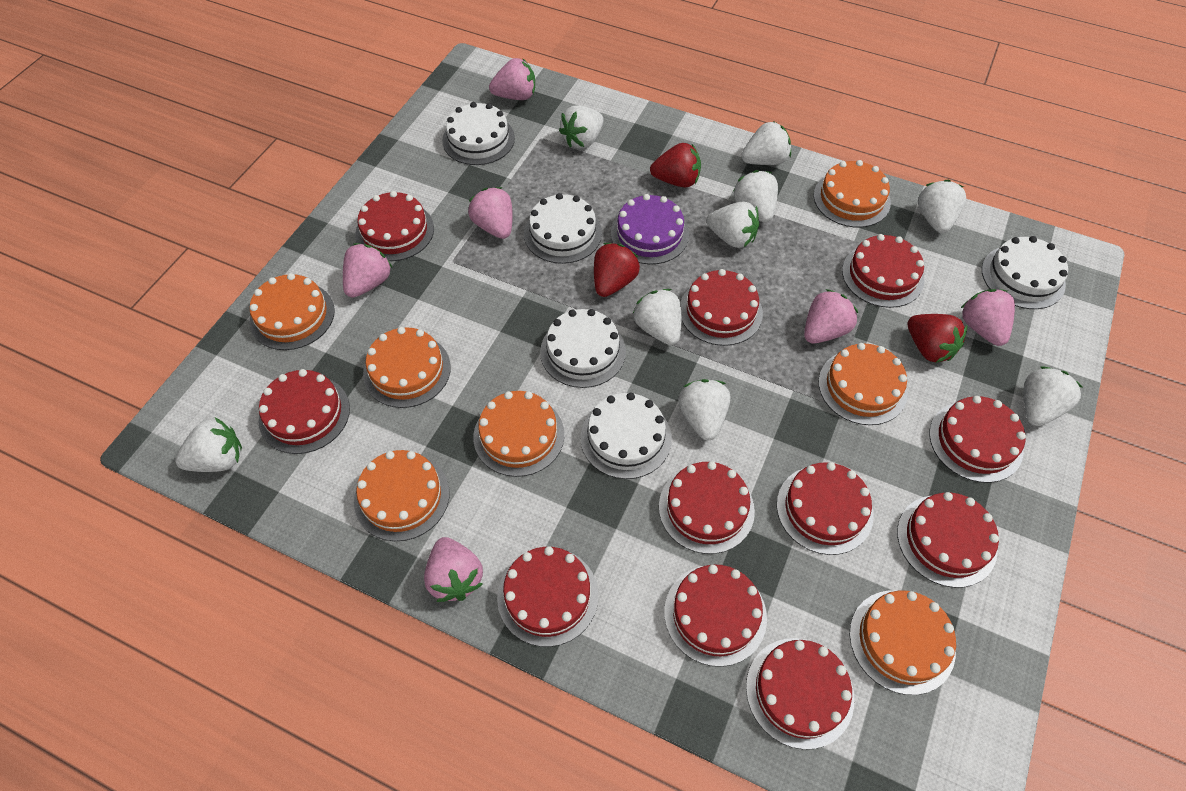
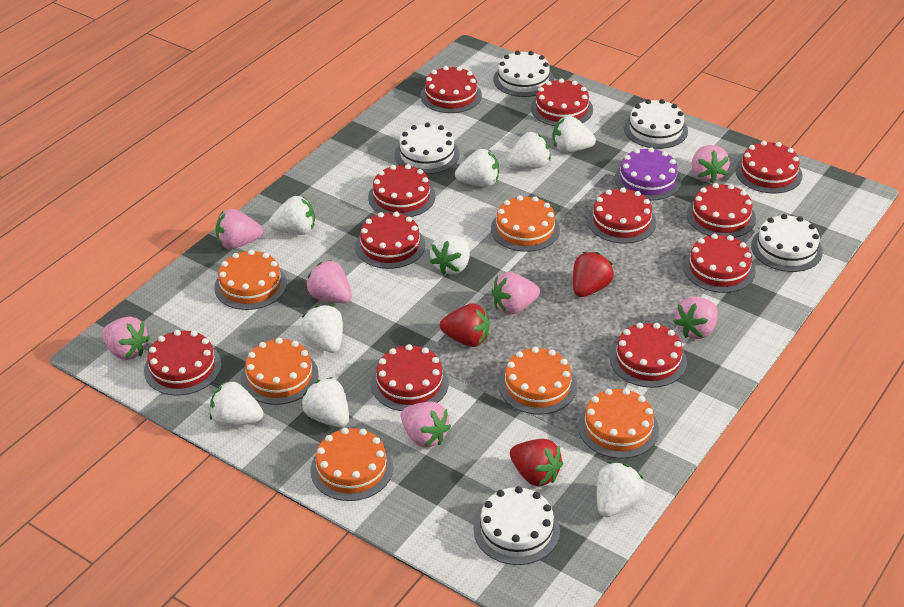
orange cake: [249,273,335,350] [354,450,450,541] [363,327,451,408] [473,391,564,477] [814,160,891,227] [819,343,908,425] [849,590,956,695] = 7 -> [214,250,287,310] [241,338,319,405] [310,428,393,501] [491,195,560,252] [499,347,577,414] [578,388,659,459] = 6
pink strawberry: [343,243,392,298] [424,537,483,602] [468,187,513,239] [489,58,535,100] [804,289,858,344] [961,289,1015,346] = 6 -> [102,316,150,360] [216,209,263,249] [306,260,352,303] [401,402,451,448] [491,272,540,315] [673,297,718,339] [692,145,730,184] = 7

